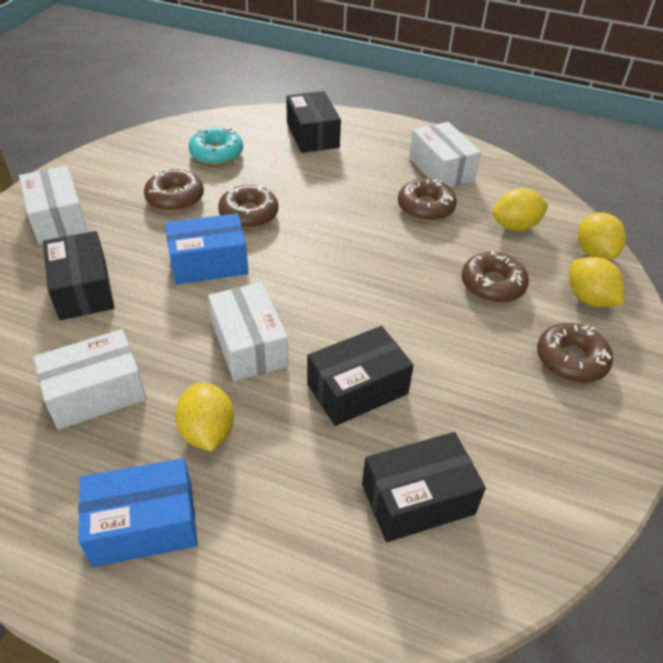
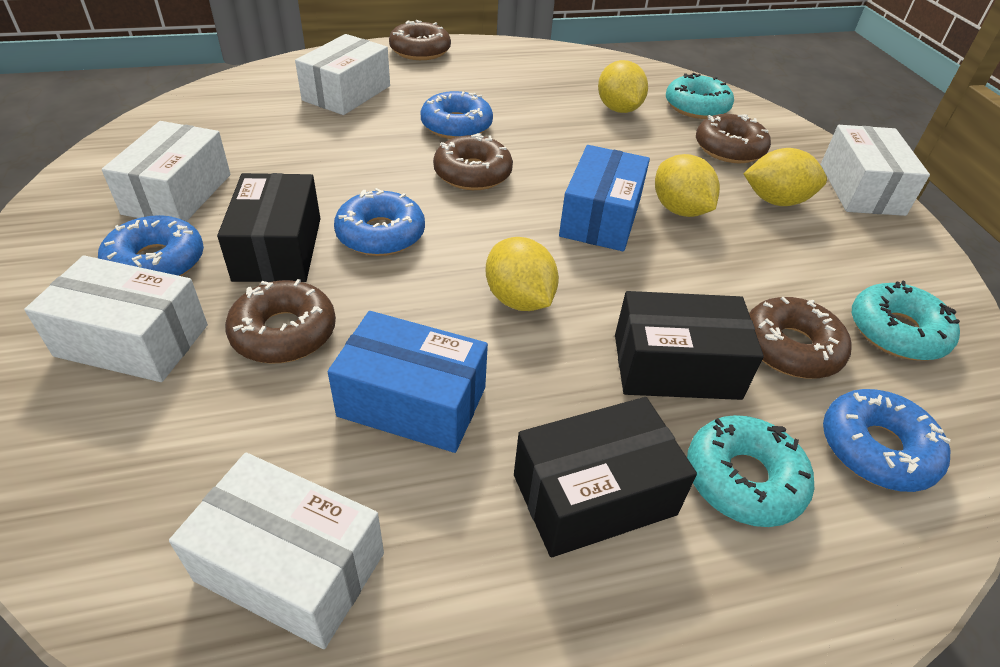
black box: [43,231,115,320] [286,91,341,153] [307,326,414,426] [362,432,486,542] = 4 -> [217,173,320,282] [514,397,697,557] [615,291,764,400] = 3
blue donut: none = 0 -> [98,215,204,276] [334,188,425,256] [420,91,493,139] [823,389,950,492] = 4
turquoise donut: [189,127,243,165] = 1 -> [666,73,734,119] [687,415,814,527] [852,280,960,361] = 3
white box: [19,166,88,244] [33,329,146,430] [208,282,289,381] [409,122,481,187] = 4 -> [24,255,208,382] [102,121,231,222] [169,453,384,649] [295,34,390,115] [821,125,930,216] = 5

